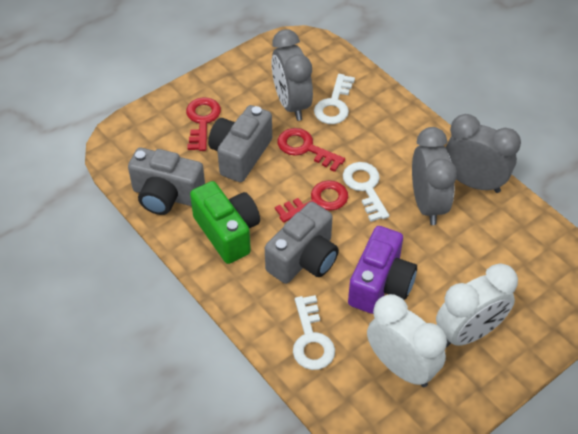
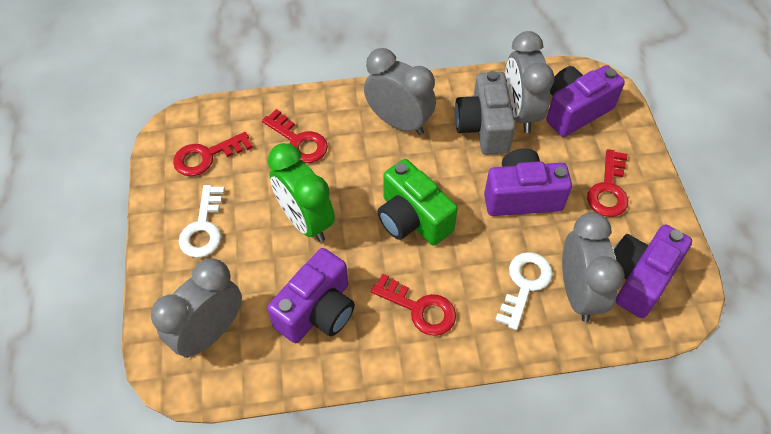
green clock: none = 0 -> [268,143,335,242] = 1
grey camera: [128,148,205,215] [208,105,272,182] [265,202,339,284] = 3 -> [455,71,516,155] = 1
grey clock: [271,29,313,121] [412,127,457,225] [445,114,521,193] = 3 -> [151,258,242,358] [364,48,436,135] [505,31,554,133] [562,212,625,322] = 4
purple camera: [348,226,417,314] = 1 -> [267,248,355,343] [484,149,572,216] [546,65,625,137] [613,224,692,318] = 4
red key: [186,97,221,151] [275,180,348,223] [278,128,345,172] = 3 -> [173,132,253,176] [262,109,328,163] [371,274,456,336] [587,149,628,217] = 4
white clock: [367,294,447,387] [436,264,518,347] = 2 -> none = 0
white key: [293,295,335,370] [314,74,355,124] [343,162,389,222] = 3 -> [179,185,225,258] [495,252,553,330] = 2

